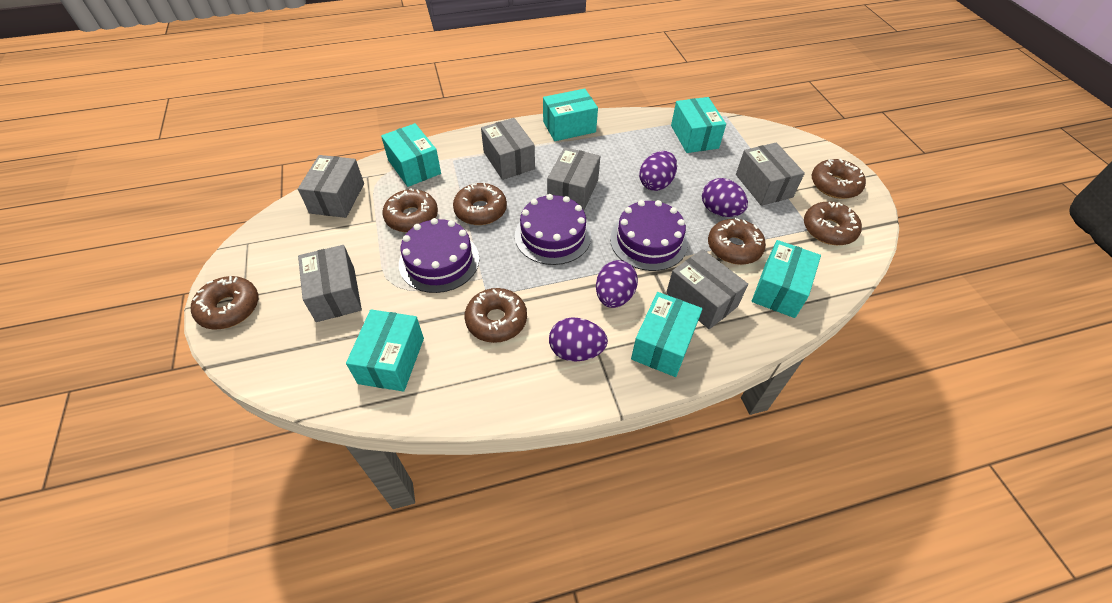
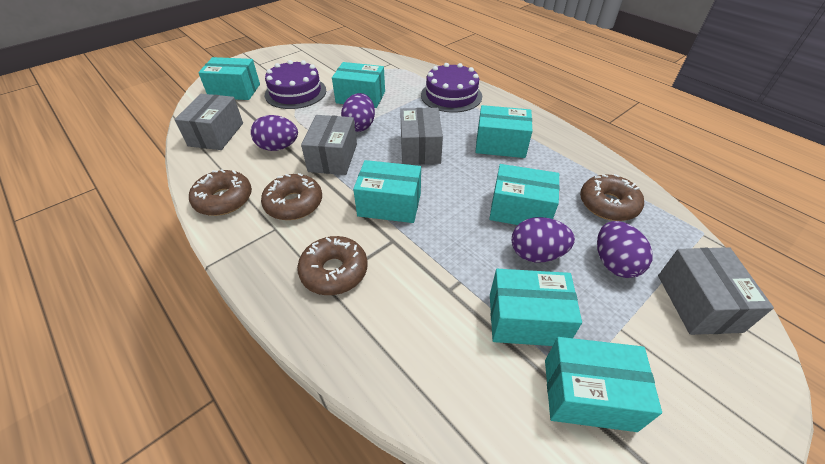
brown donut: [191,276,258,330] [383,188,438,232] [453,183,507,225] [465,288,527,343] [708,218,766,265] [804,202,862,245] [812,159,866,199] = 7 -> [189,169,252,216] [261,173,322,220] [297,236,368,295] [580,174,644,221] = 4
grey box: [298,155,364,218] [298,245,362,322] [481,118,535,180] [547,147,600,211] [666,249,748,329] [736,142,805,206] = 6 -> [174,94,243,150] [301,115,357,175] [400,108,443,165] [658,247,774,335] = 4
purple cake: [399,218,479,293] [515,194,591,265] [610,200,688,271] = 3 -> [265,60,326,109] [421,63,482,113] = 2
turquoise box: [346,310,424,392] [381,123,441,187] [543,89,598,141] [631,292,703,377] [671,97,726,153] [752,240,821,318] = 6 -> [198,57,260,100] [332,62,385,108] [353,160,421,223] [475,105,532,158] [489,164,560,225] [490,269,582,346] [545,337,662,432] = 7

